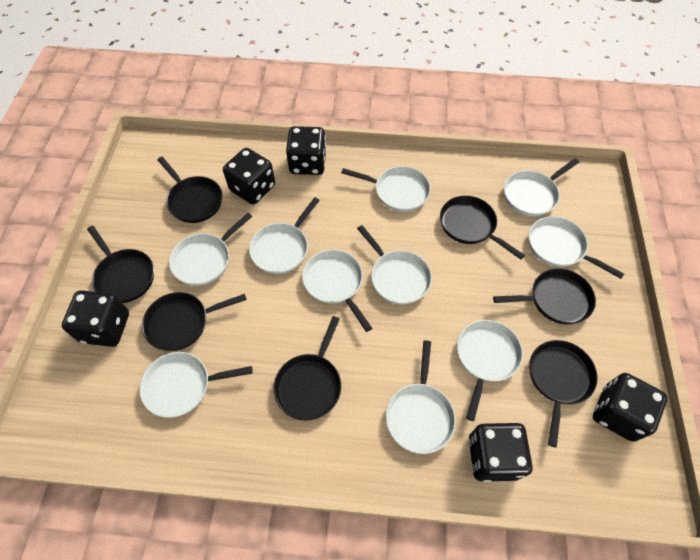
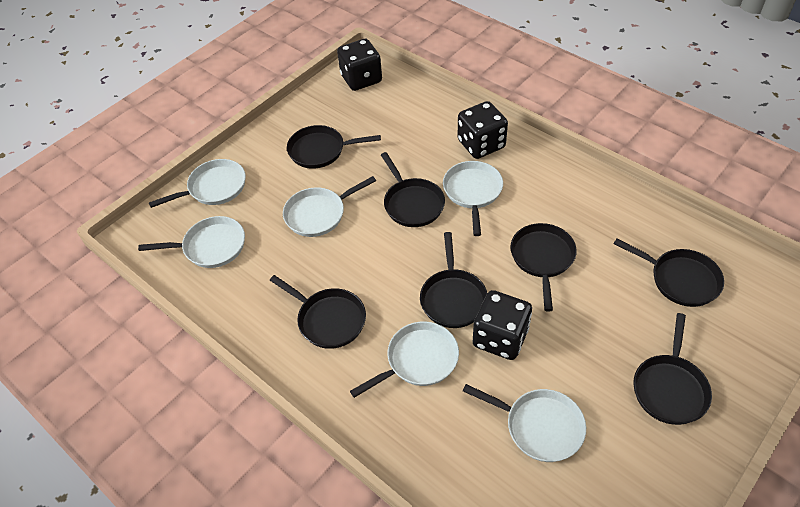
black dice: [62,290,129,347] [223,148,275,205] [286,126,326,175] [469,423,533,482] [593,373,667,442] = 5 -> [337,39,382,91] [458,101,508,159] [473,290,532,360] = 3
white pan: [140,352,253,418] [169,213,252,286] [249,197,320,274] [302,250,372,332] [341,166,431,212] [357,225,432,304] [386,340,456,454] [457,320,523,421] [504,158,579,216] [529,216,624,279] = 10 -> [138,216,245,268] [149,159,246,208] [283,176,376,237] [350,322,459,398] [443,161,503,236] [463,384,586,462] = 6

